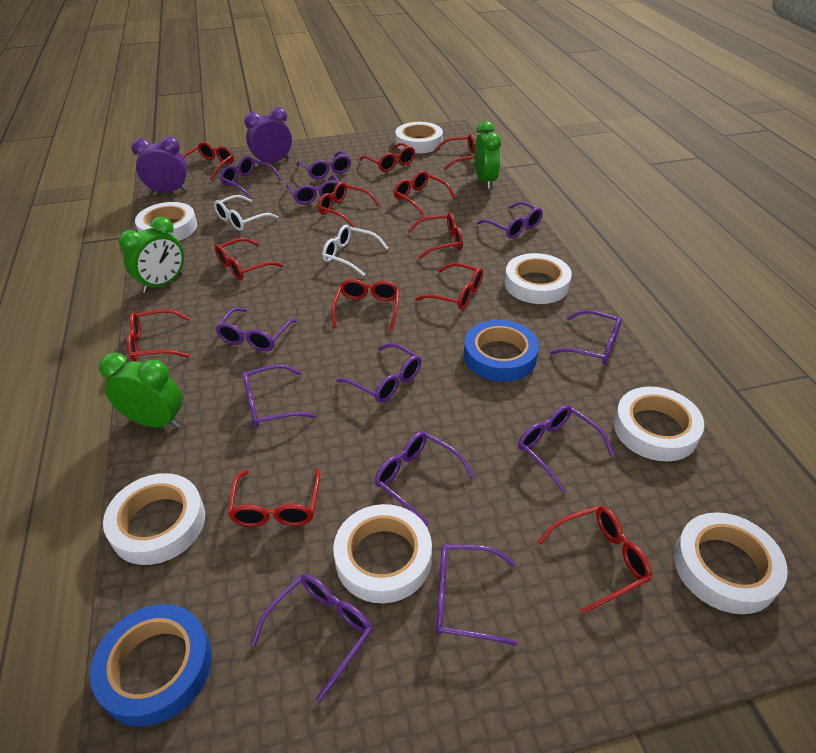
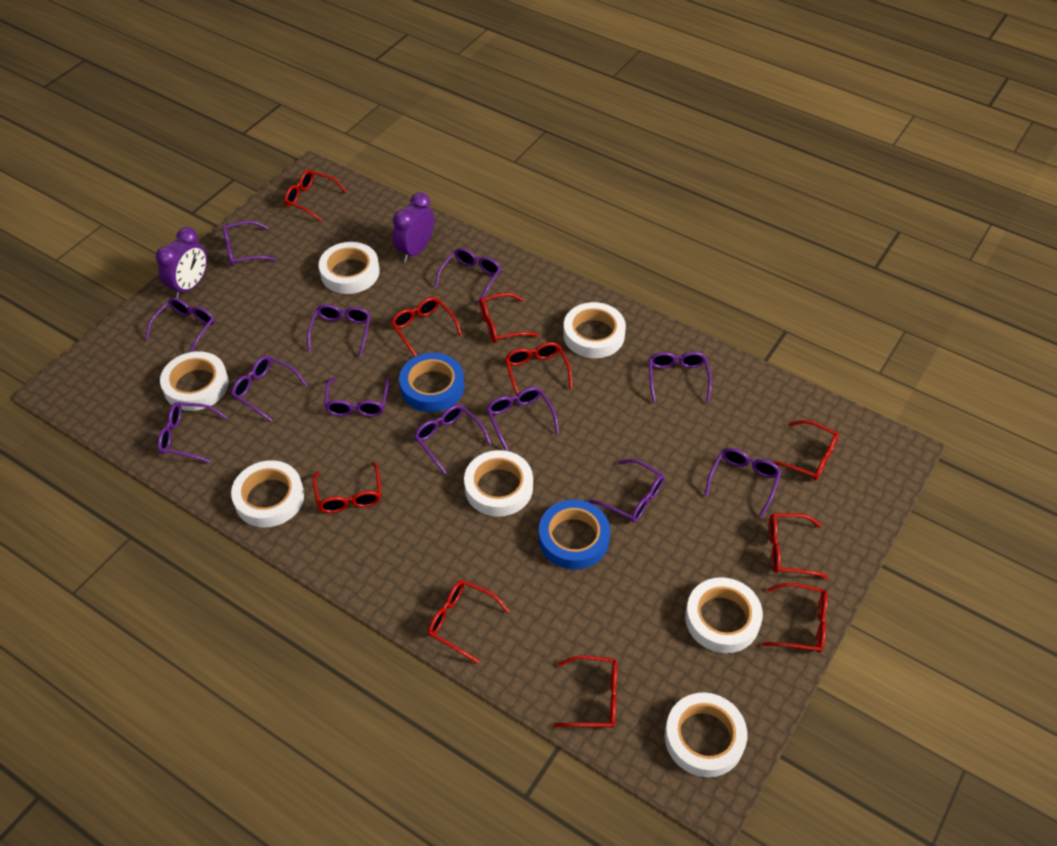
green clock: [99,352,182,428] [119,216,184,293] [474,121,501,189] = 3 -> none = 0
red glasses: [127,309,191,361] [183,142,234,181] [215,238,284,280] [228,468,320,527] [318,182,380,227] [332,279,400,331] [359,143,415,172] [394,171,455,216] [407,212,463,259] [415,263,483,310] [435,134,475,170] [537,506,652,614] = 12 -> [284,169,347,222] [313,462,381,513] [391,297,462,357] [428,580,510,664] [479,293,539,343] [505,342,572,395] [554,655,617,728] [762,583,828,653] [769,514,829,579] [771,420,839,481] = 10
white glasses: [214,195,278,231] [322,225,388,276] = 2 -> none = 0

